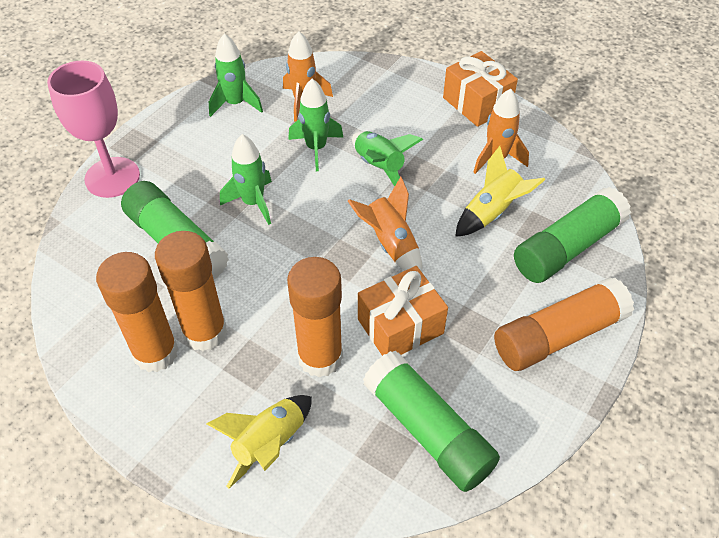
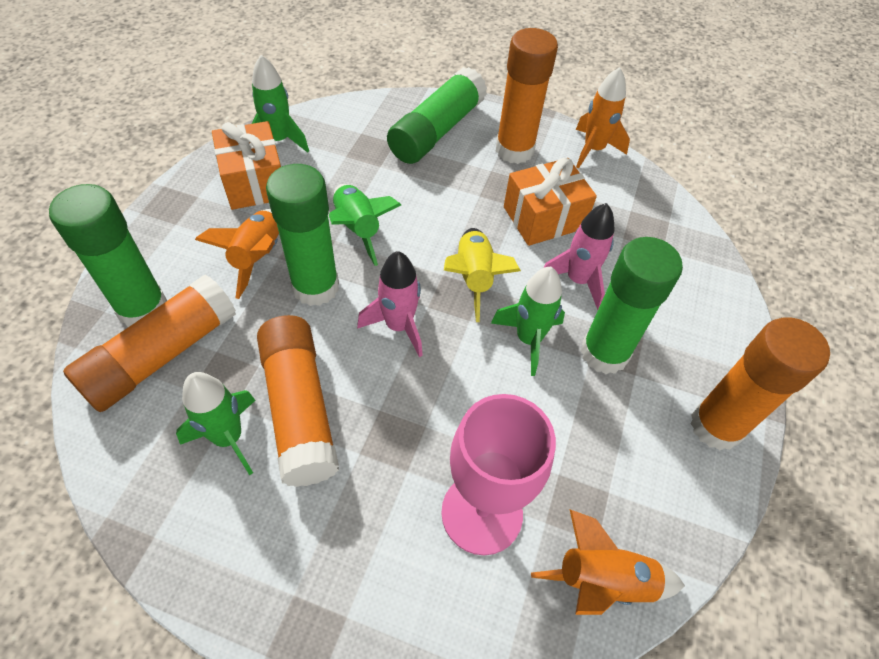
green glue stick: [121,181,229,279] [363,350,500,492] [514,187,631,283] = 3 -> [49,184,167,327] [266,164,339,306] [387,67,487,164] [581,237,683,374] = 4
pink rocket: none = 0 -> [357,251,423,357] [543,203,615,310] = 2
yellow rocket: [207,395,312,488] [455,146,545,237] = 2 -> [444,228,521,322] = 1

